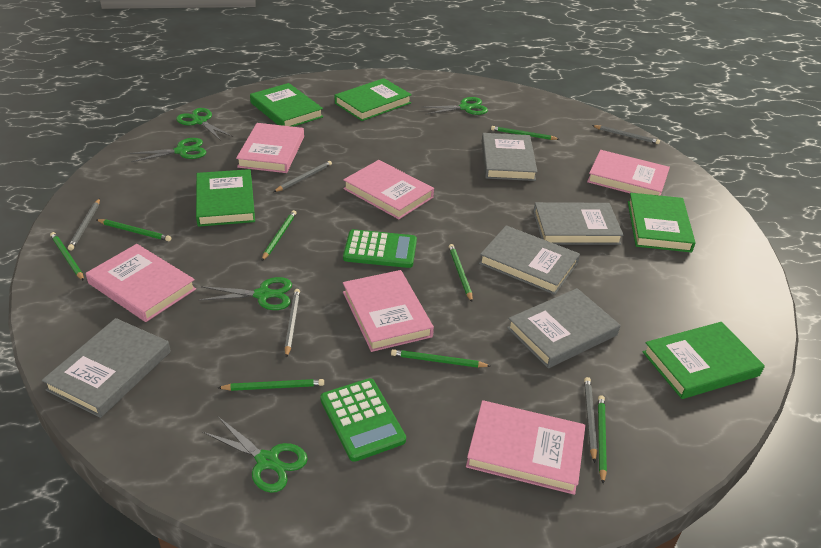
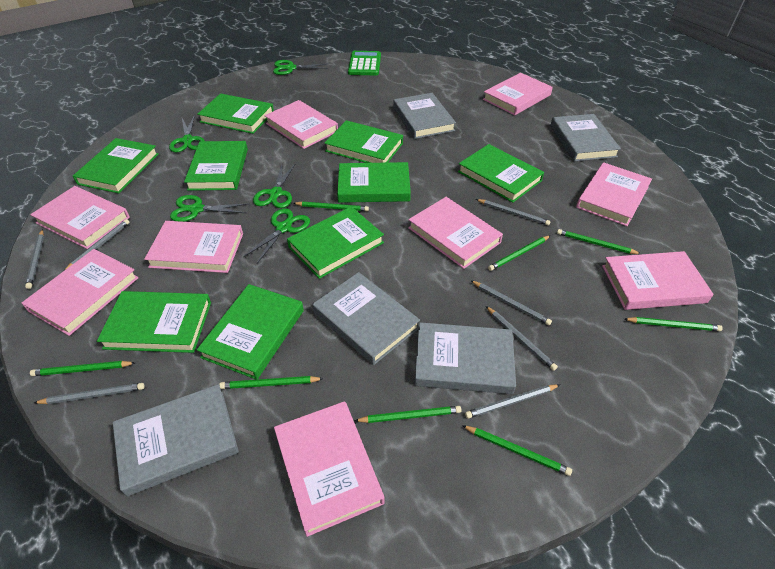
green book: [196,169,255,227] [250,83,323,127] [335,78,412,121] [628,193,696,253] [642,322,765,399] = 5 -> [73,138,159,193] [97,291,211,353] [184,141,248,191] [197,93,274,134] [197,284,304,380] [287,206,384,279] [324,120,403,163] [337,162,411,203] [458,144,544,203] = 9
green calculator: [320,378,406,462] [343,229,417,268] = 2 -> [348,51,381,76] = 1
grey pencil: [68,198,100,251] [274,161,332,192] [285,289,300,358] [584,377,597,463] [592,125,660,144] = 5 -> [25,229,44,289] [34,383,145,404] [65,219,130,270] [465,384,560,419] [470,280,552,325] [476,199,550,226] [486,306,558,371] = 7
pink book: [86,244,196,322] [236,123,304,173] [343,160,434,219] [343,270,434,352] [466,400,585,495] [587,150,670,196] = 6 -> [22,249,139,336] [30,186,130,249] [144,221,243,273] [264,100,338,149] [274,401,384,537] [408,197,503,269] [483,73,553,115] [576,162,652,226] [602,251,714,310] = 9

